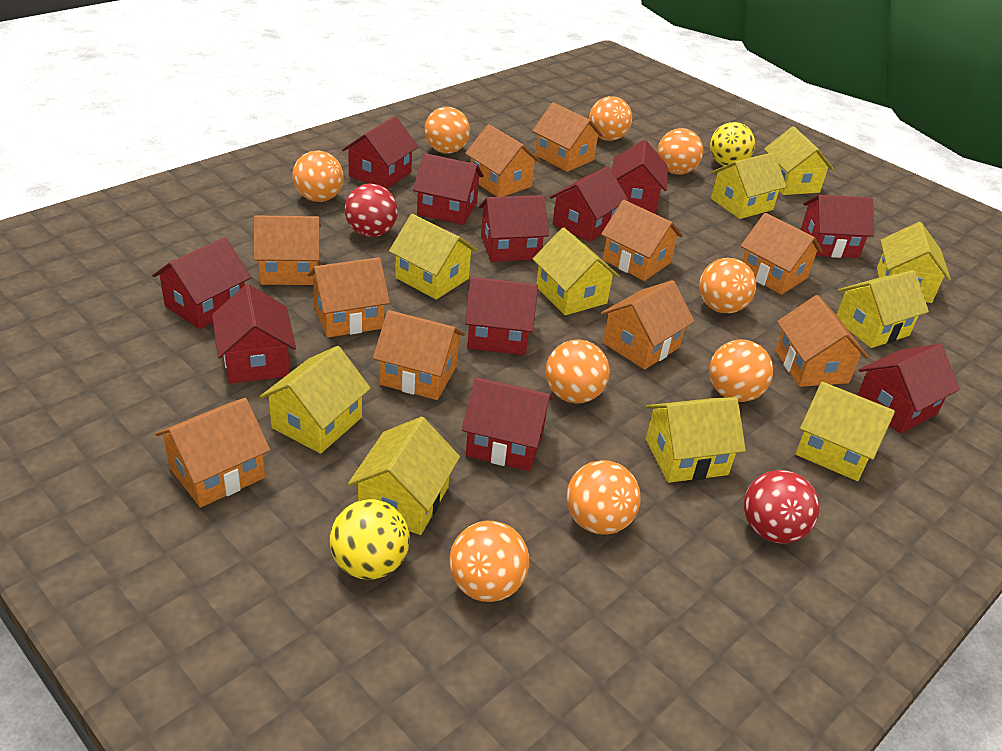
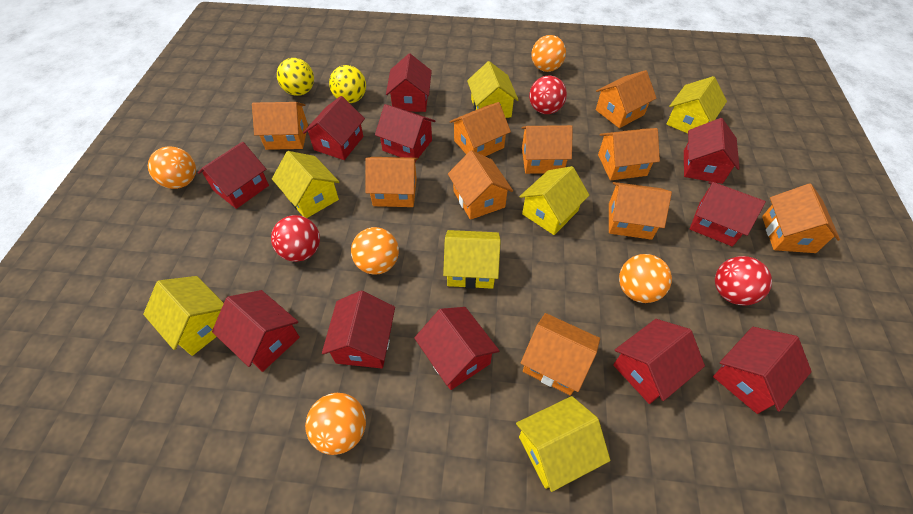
orange ball: [292,150,344,202] [424,107,470,154] [449,521,529,602] [545,340,610,403] [566,460,641,535] [589,96,632,141] [658,128,703,175] [699,258,756,313] [709,340,773,402] = 9 -> [148,146,196,189] [305,393,366,455] [351,227,399,275] [531,35,566,72] [619,254,672,303] = 5
red ball: [345,184,398,237] [744,470,819,543] = 2 -> [271,215,320,262] [529,76,567,114] [715,256,772,305] = 3
yellow house: [260,346,371,454] [348,417,460,535] [389,214,478,299] [533,228,620,315] [646,397,746,483] [711,152,787,219] [764,126,834,195] [796,382,895,481] [836,270,929,348] [877,222,951,303] = 10 -> [143,276,224,356] [272,151,339,218] [443,230,501,289] [467,61,519,118] [516,396,611,492] [519,166,590,235] [666,76,727,133] = 7

